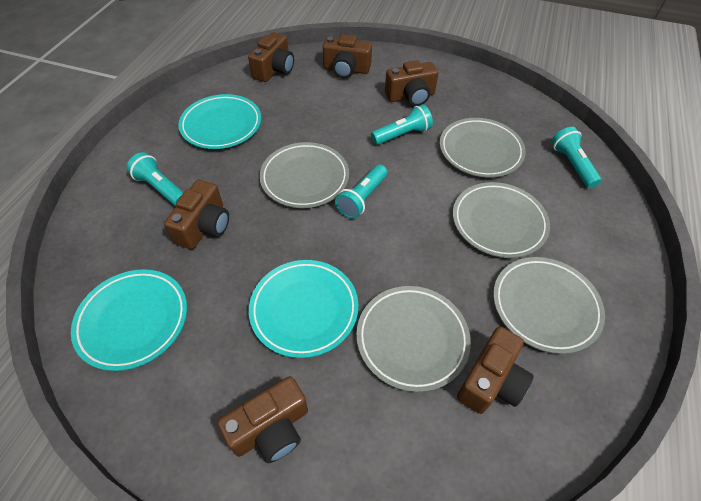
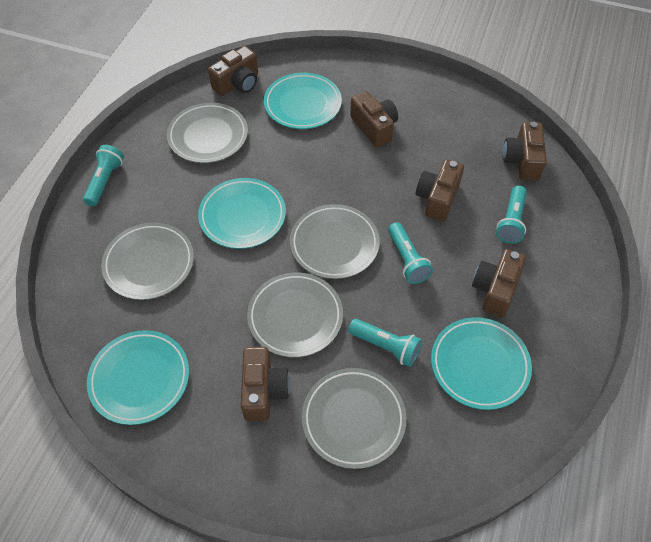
turquoise plate: [71,269,187,371] [178,94,261,149] [249,260,358,358] = 3 -> [87,330,189,425] [198,178,286,249] [264,73,342,129] [431,317,532,410] = 4

